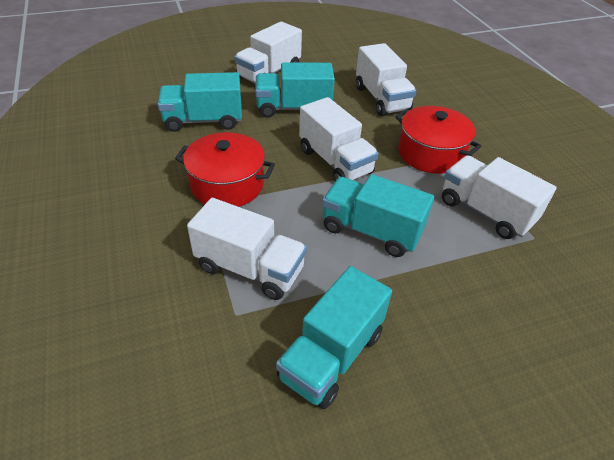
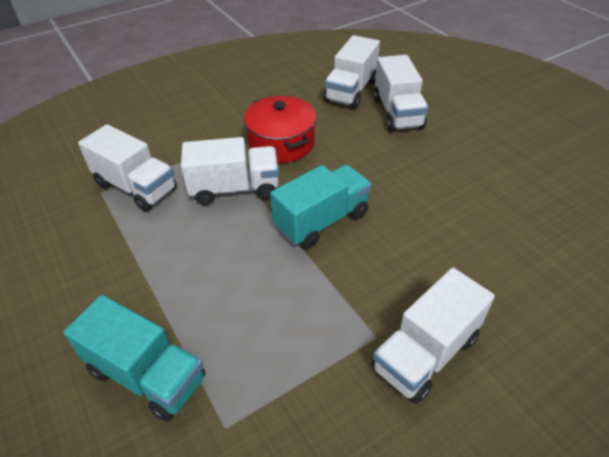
red pot: [175,132,275,207] [395,106,482,174] = 2 -> [244,96,316,163] = 1
turquoise truck: [158,72,242,132] [255,62,335,118] [276,266,392,409] [322,174,434,257] = 4 -> [63,295,205,422] [270,165,372,249] = 2

